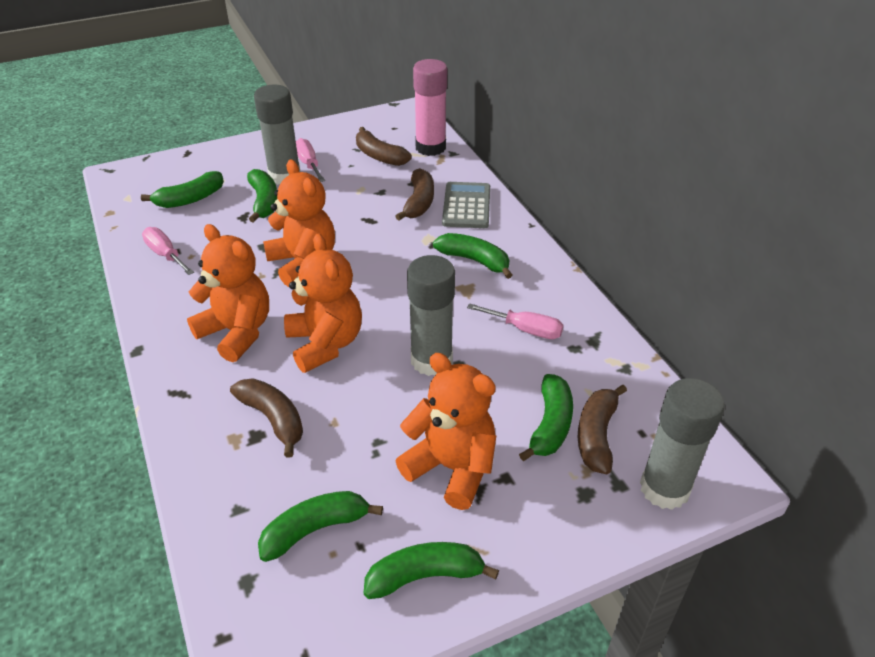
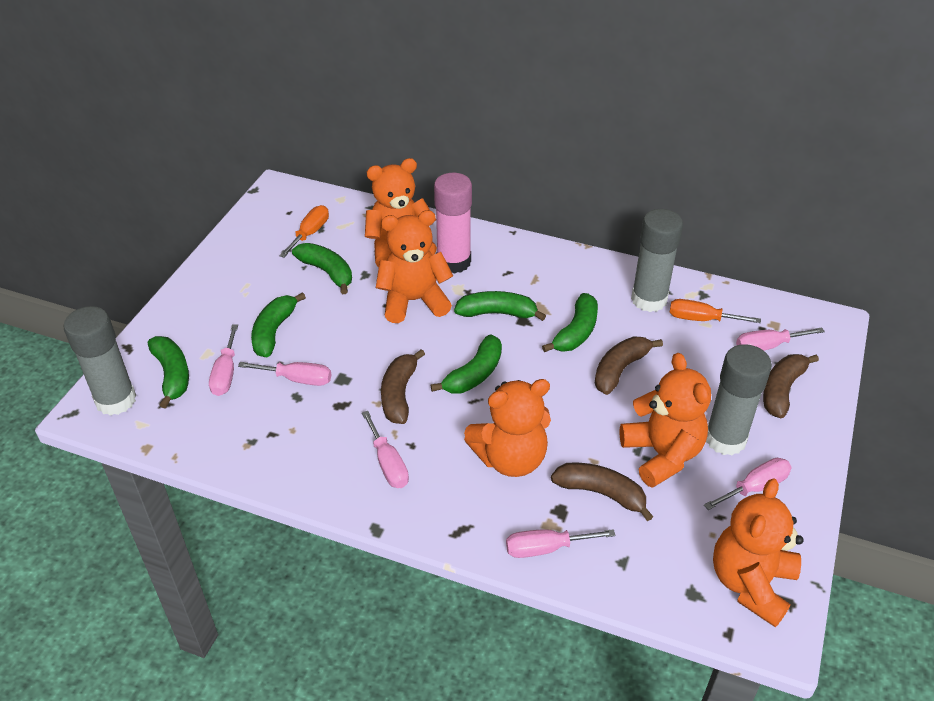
grey calculator: [442,182,490,228] = 1 -> none = 0
orange screwdriver: none = 0 -> [279,205,329,258] [670,299,761,323] = 2
orange teddy bear: [187,224,269,362] [263,159,335,287] [284,233,362,373] [396,353,497,510] = 4 -> [365,158,437,267] [376,210,453,323] [464,379,551,477] [619,353,711,488] [713,478,804,627] = 5
pink screwdriver: [142,227,194,275] [296,138,325,182] [467,303,564,339] = 3 -> [209,324,238,396] [238,362,331,386] [362,411,409,488] [506,529,616,558] [704,458,792,510] [736,327,825,351] = 6

